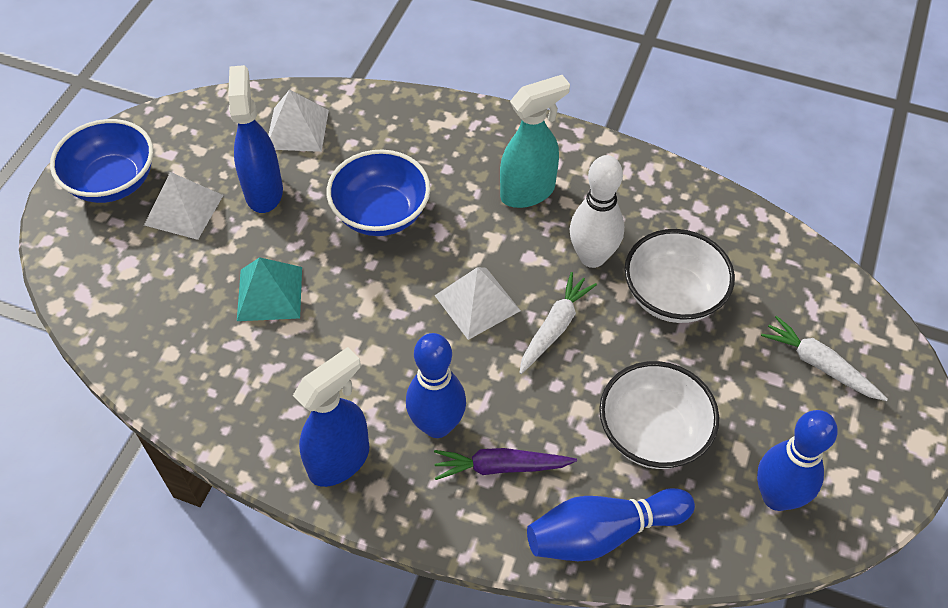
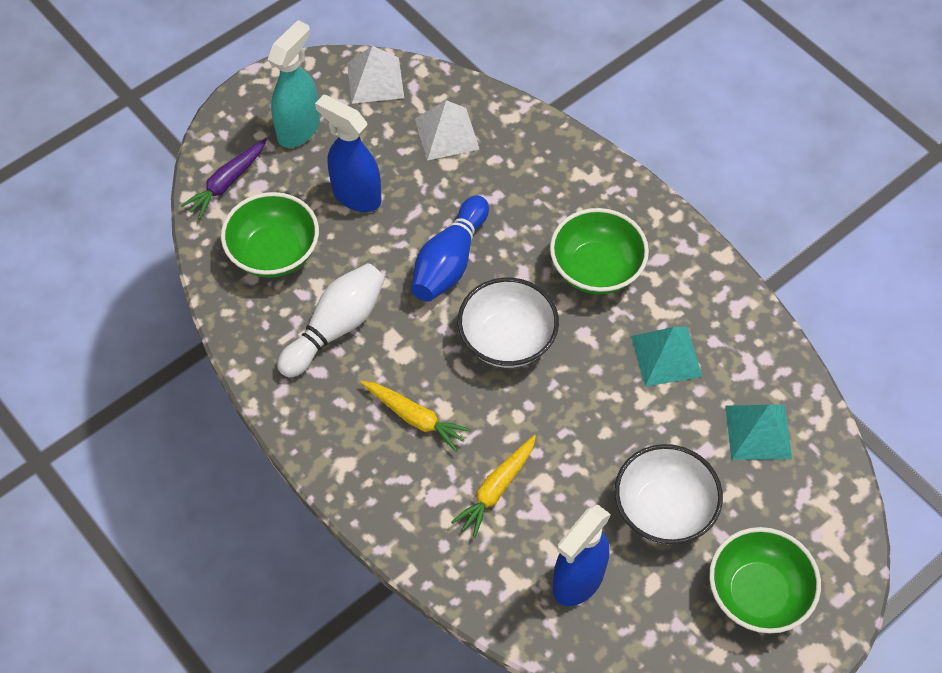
blue bowl: [50,119,154,203] [327,149,430,236] = 2 -> none = 0
blue bowling pin: [406,333,466,438] [527,488,695,561] [757,410,838,511] = 3 -> [411,195,489,302] = 1
green bowl: none = 0 -> [221,192,319,278] [550,208,649,294] [709,527,821,634] = 3
turquoise pyramid: [237,257,302,321] = 1 -> [631,327,702,387] [725,405,792,460] = 2
white carrot: [519,272,597,374] [761,316,888,401] = 2 -> none = 0
white pyramid: [144,172,224,240] [268,90,329,152] [434,267,521,340] = 3 -> [347,46,404,104] [415,100,480,161] = 2
yellow carrot: none = 0 -> [360,381,471,452] [451,435,536,538] = 2

